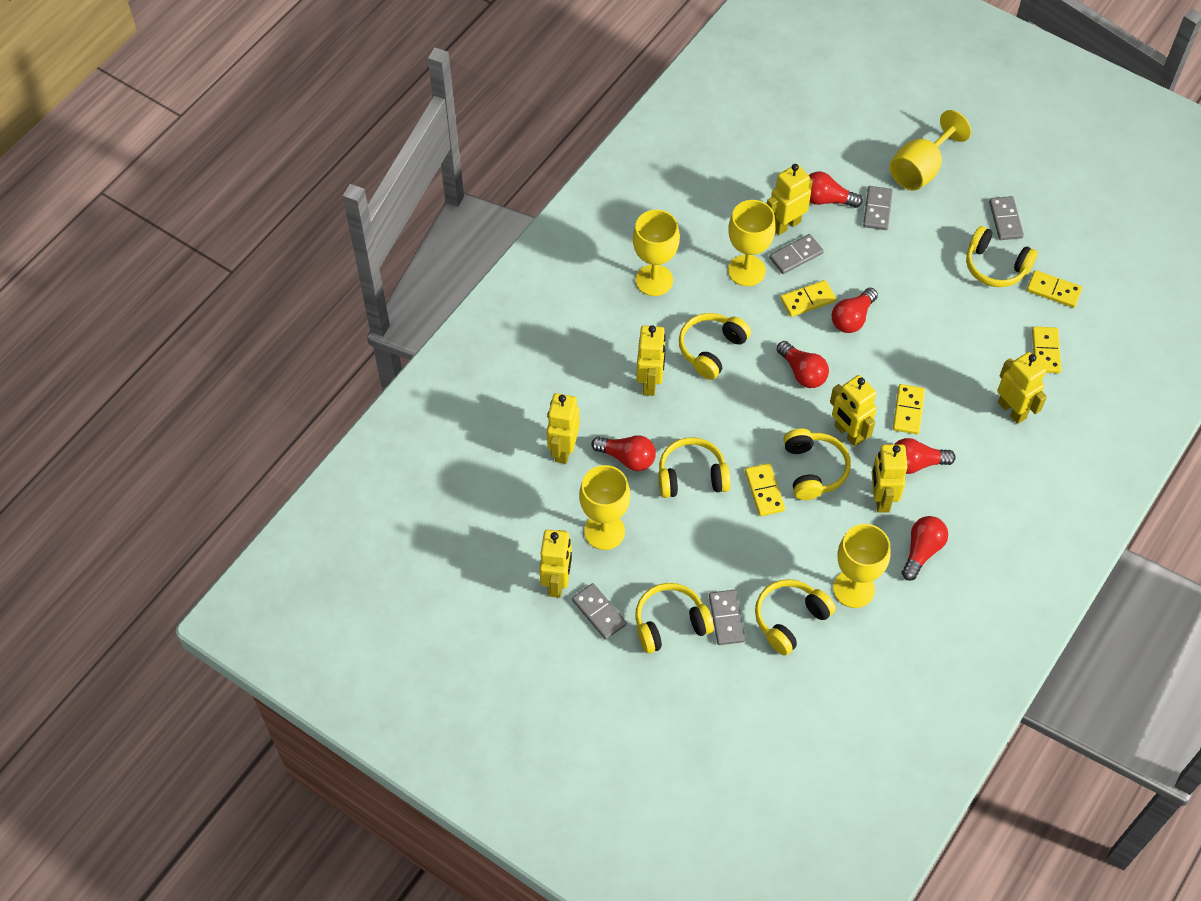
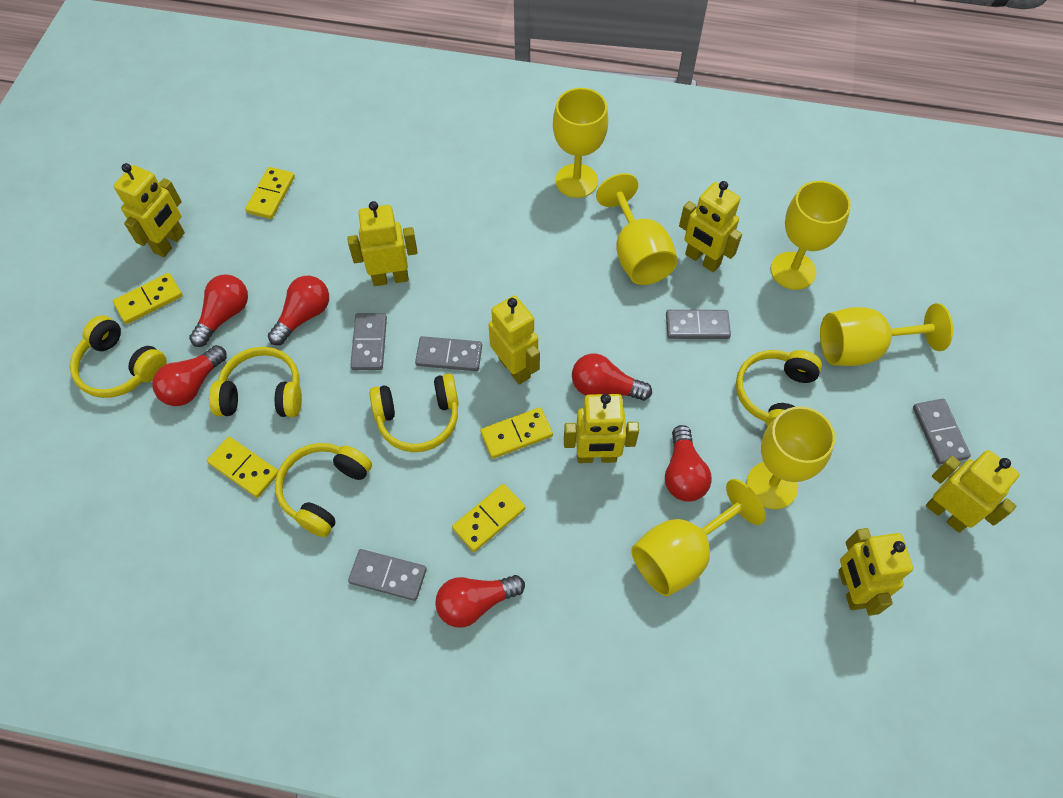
yellow goblet: [579,465,630,550] [633,210,680,296] [728,200,776,286] [833,524,891,608] [890,110,971,191] = 5 -> [553,88,608,198] [596,173,678,285] [631,479,766,596] [747,406,835,509] [770,181,851,290] [820,303,953,366] = 6
yellow headphones: [635,583,714,654] [658,438,731,498] [679,313,751,380] [755,579,836,656] [783,428,851,500] [966,226,1038,287] = 6 -> [70,316,167,398] [209,347,302,417] [275,443,372,537] [370,374,459,452] [736,350,822,427] = 5

